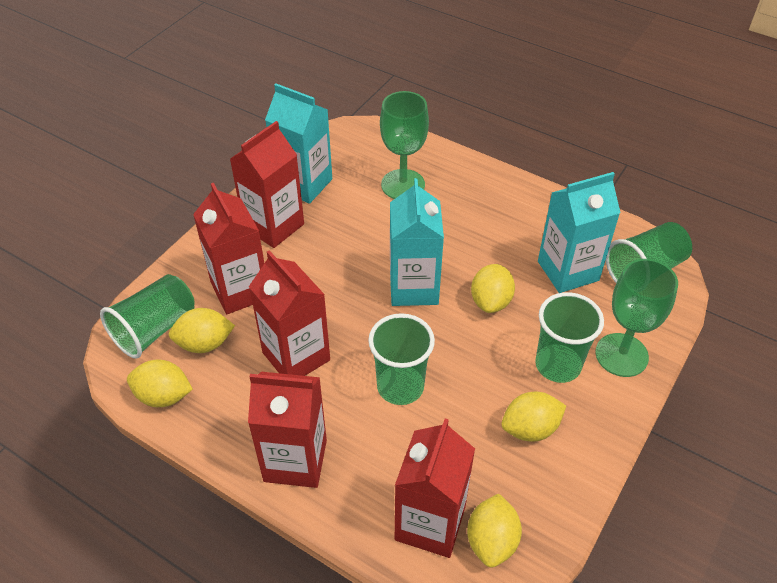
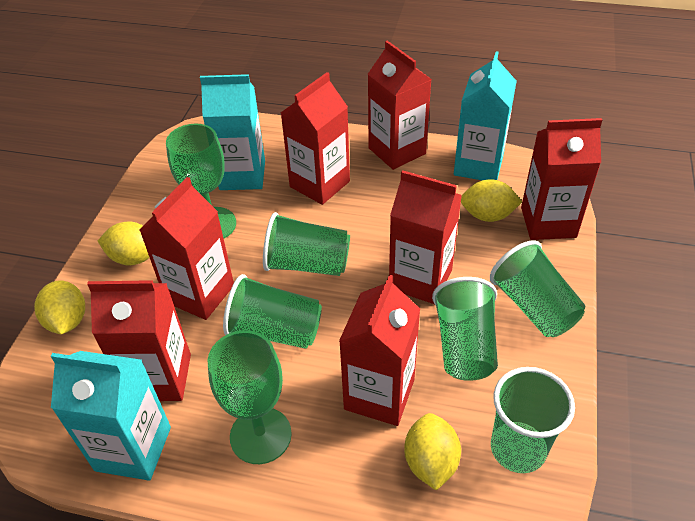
green cup: [100,274,195,359] [368,313,435,405] [535,292,604,383] [606,222,692,283] = 4 -> [223,274,322,349] [263,212,350,276] [432,277,498,381] [490,240,585,337] [491,367,575,473] = 5
red carton: [193,183,264,314] [230,121,304,248] [248,372,327,488] [249,250,330,376] [395,418,475,558] = 5 -> [87,280,191,401] [140,177,234,320] [281,72,350,205] [339,275,420,426] [368,41,432,170] [389,170,462,304] [521,118,602,240] = 7
yellow lemon: [127,360,193,407] [169,308,235,353] [467,494,522,567] [471,264,515,313] [501,392,566,442] = 5 -> [34,280,85,334] [98,221,150,265] [404,413,461,490] [461,179,522,222] = 4

